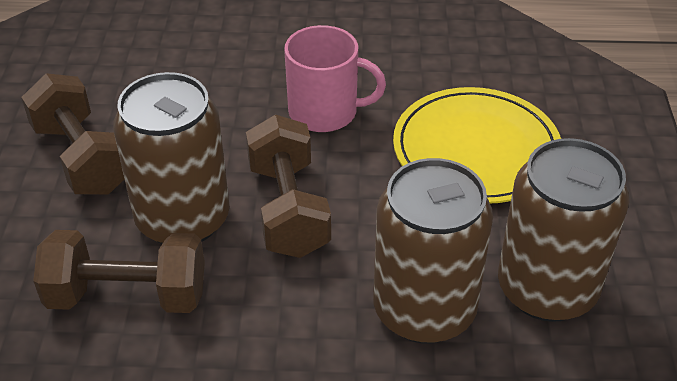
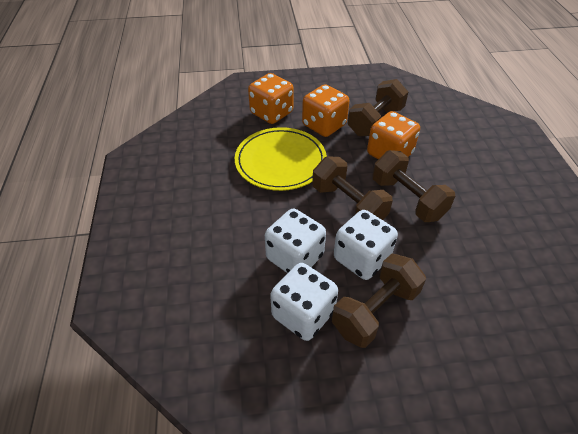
brown can: [113,72,230,244] [373,158,493,344] [498,138,629,322] = 3 -> none = 0
brown dumbbell: [21,73,124,195] [33,230,205,313] [246,115,331,258] = 3 -> [312,157,393,220] [332,254,426,348] [348,79,408,136] [372,150,455,222] = 4
orange dice: none = 0 -> [248,73,294,124] [302,84,349,137] [367,111,420,159] = 3
pink mug: [284,25,386,132] = 1 -> none = 0
white dice: none = 0 -> [265,209,326,273] [270,263,338,341] [334,210,398,280] = 3

